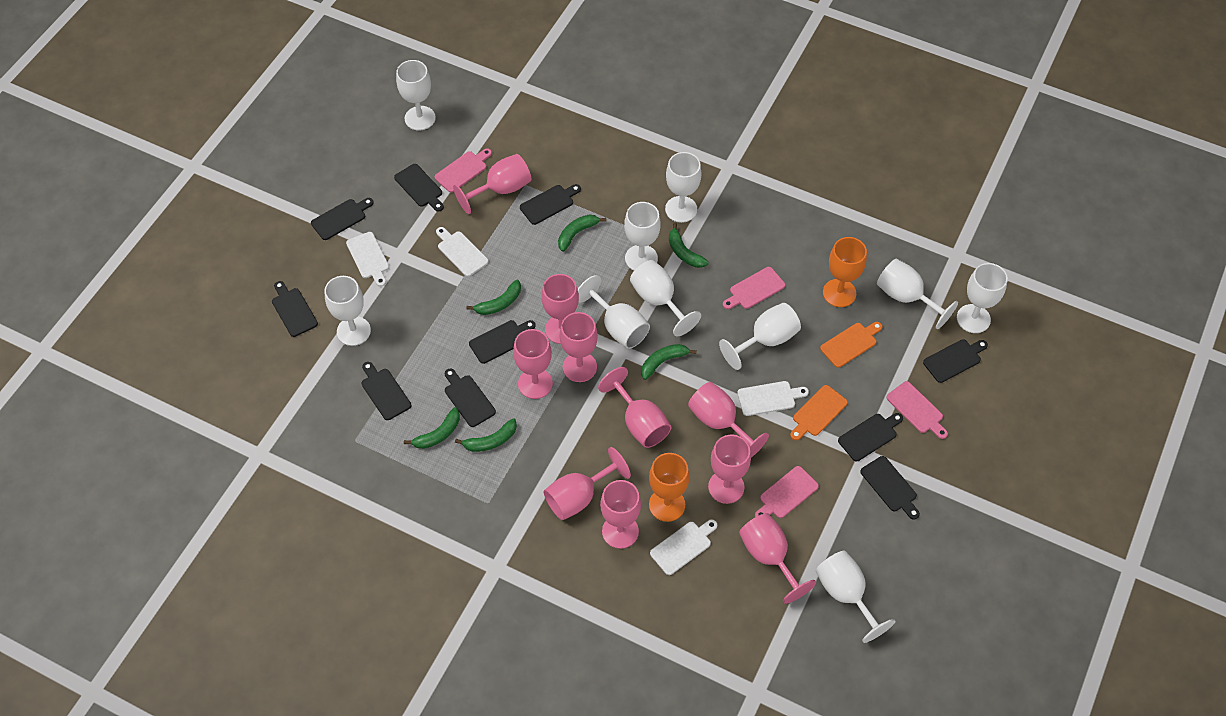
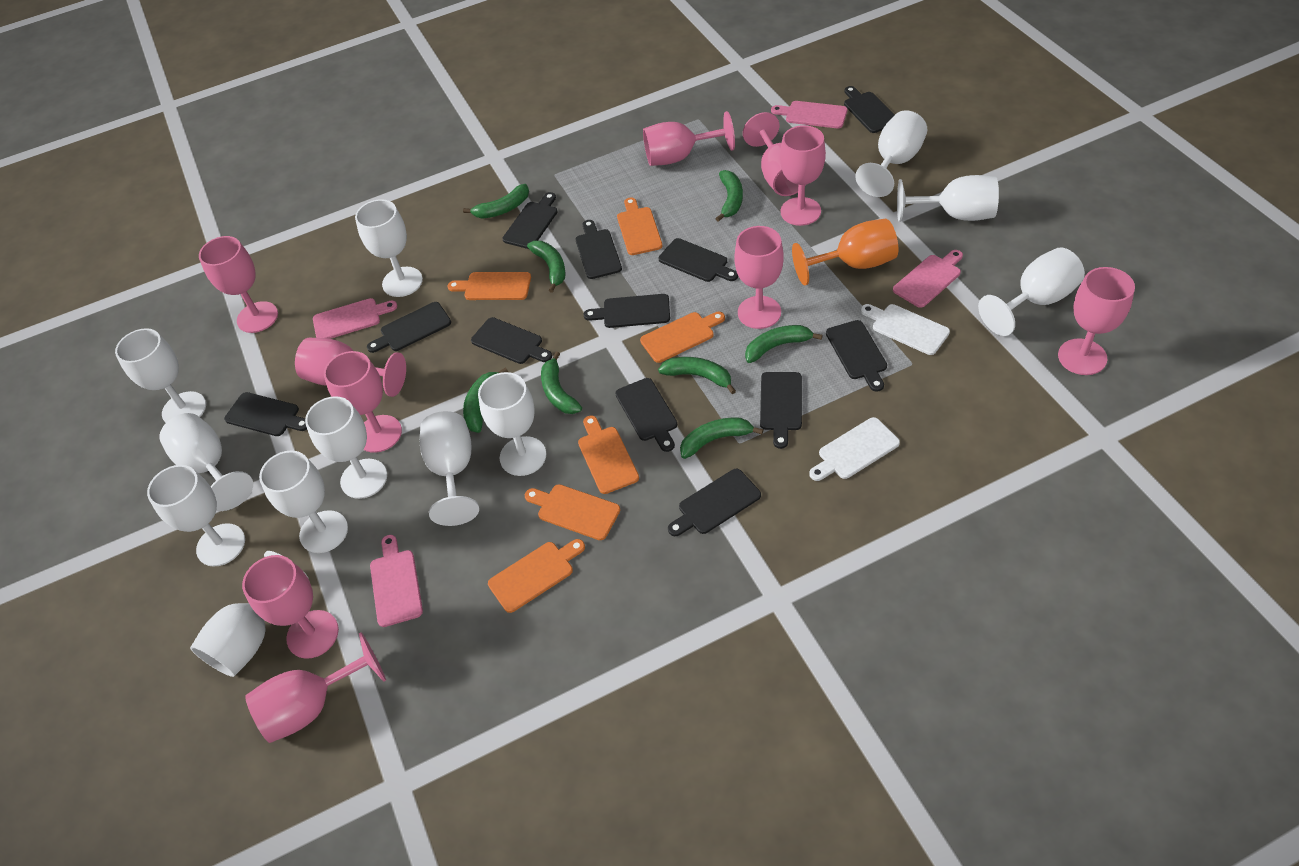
black cutting board: [272,281,318,337] [311,198,374,240] [362,362,411,420] [394,164,444,212] [445,369,496,427] [469,320,536,364] [520,184,581,225] [838,413,903,461] [860,456,920,519] [923,339,988,383] = 10 -> [224,392,307,436] [367,302,451,353] [471,317,552,364] [502,192,557,249] [575,220,622,279] [583,294,670,328] [615,378,677,452] [659,238,738,282] [668,469,761,536] [760,372,802,449] [826,320,887,392] [844,86,894,133] = 12
green banana: [404,407,460,449] [455,418,517,452] [466,280,521,315] [558,215,606,252] [641,344,697,380] [669,223,708,268] = 6 -> [463,184,529,219] [463,367,508,433] [527,241,566,293] [541,352,582,414] [658,357,736,394] [680,418,763,459] [715,170,743,222] [745,325,823,363] = 8
orange cutting board: [790,385,848,440] [820,322,882,368] = 2 -> [448,272,531,300] [488,539,585,613] [525,484,620,540] [578,416,639,494] [617,197,663,255] [640,312,725,363] = 6
orange goblet: [649,453,689,522] [823,237,867,307] = 2 -> [792,219,898,285] = 1
white cutting board: [346,232,389,287] [436,227,488,277] [650,519,717,575] [737,381,809,416] = 4 -> [809,417,900,481] [861,304,950,355] = 2
white goblet: [324,276,371,346] [396,60,436,130] [578,275,650,349] [624,202,661,270] [630,260,701,336] [665,152,702,223] [719,303,801,370] [816,551,896,643] [877,259,958,329] [957,263,1008,333] = 10 -> [115,328,206,423] [147,465,245,567] [159,413,253,511] [190,551,309,677] [259,451,348,553] [305,396,387,499] [355,199,423,297] [420,411,479,526] [478,372,546,476] [855,110,927,197] [897,175,999,222] [978,247,1085,336] = 12

